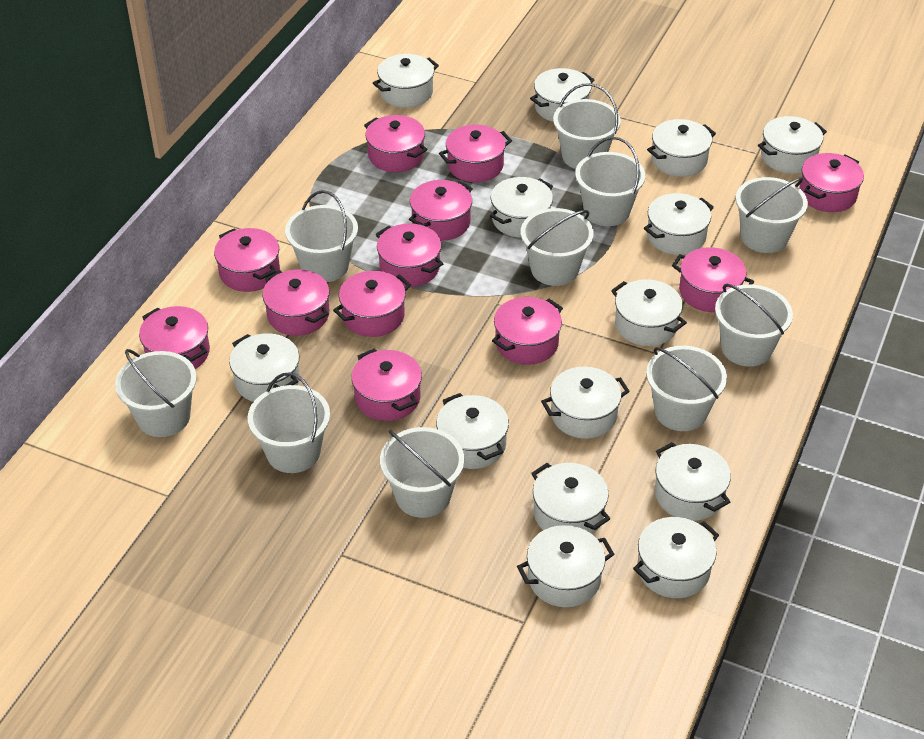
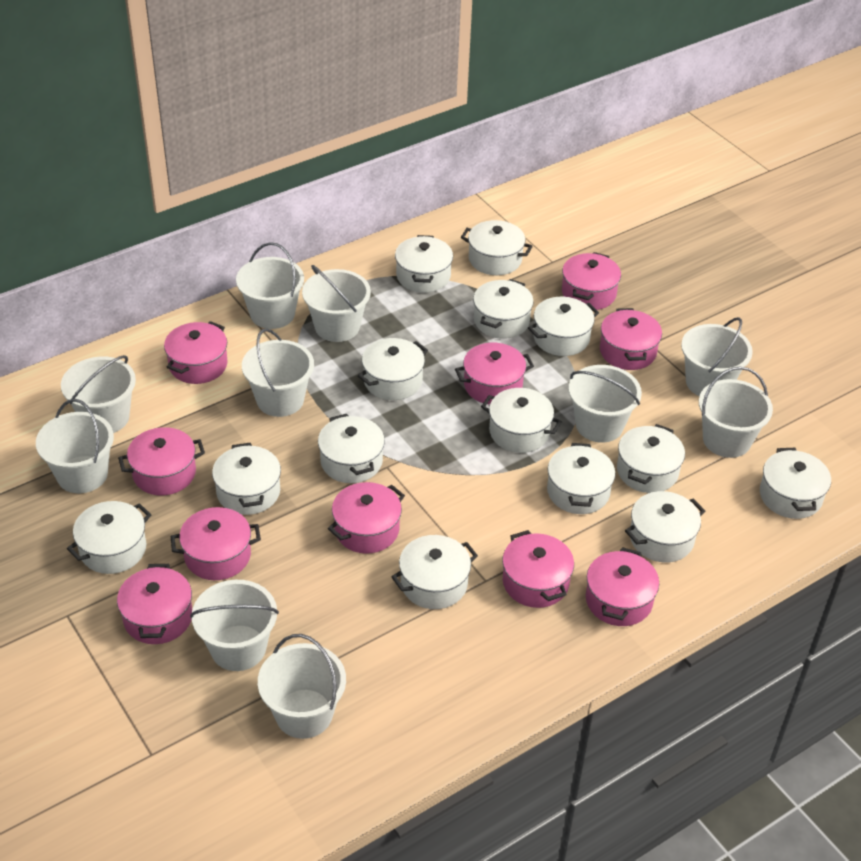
pink pot: [139,306,210,369] [214,228,280,292] [262,270,330,336] [333,271,411,337] [351,348,422,421] [364,115,428,172] [376,223,443,287] [409,180,473,241] [439,125,512,182] [492,297,563,365] [672,247,754,312] [799,153,864,212] = 12 -> [117,564,192,644] [118,427,205,495] [164,321,228,384] [171,507,261,580] [328,482,405,554] [455,343,534,405] [502,530,574,608] [562,252,621,310] [586,547,659,626] [600,308,662,370] = 10

